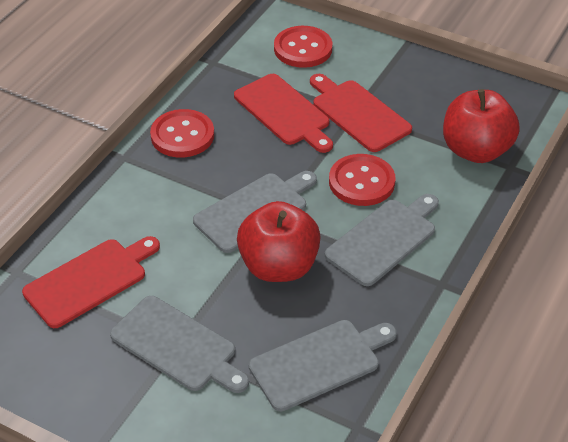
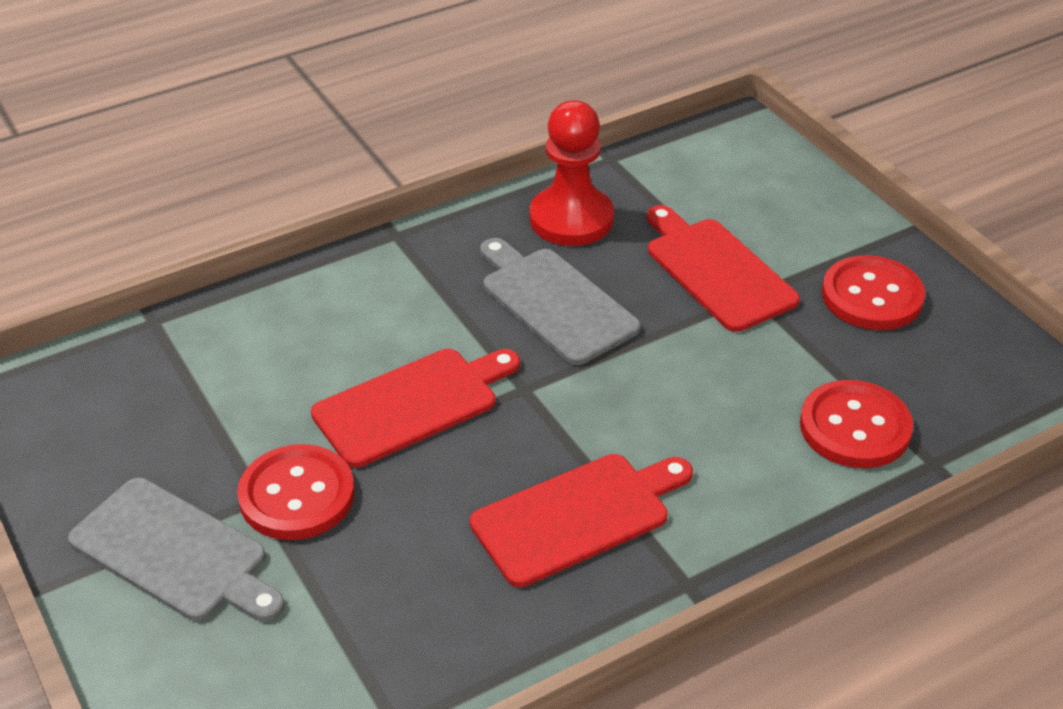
grey cutting board: [110,296,249,393] [193,171,317,253] [249,320,397,411] [325,194,439,286] = 4 -> [68,478,285,621] [480,238,641,365] = 2
red apple: [237,201,321,282] [443,89,520,163] = 2 -> none = 0
red pawn: none = 0 -> [530,100,614,246] = 1

